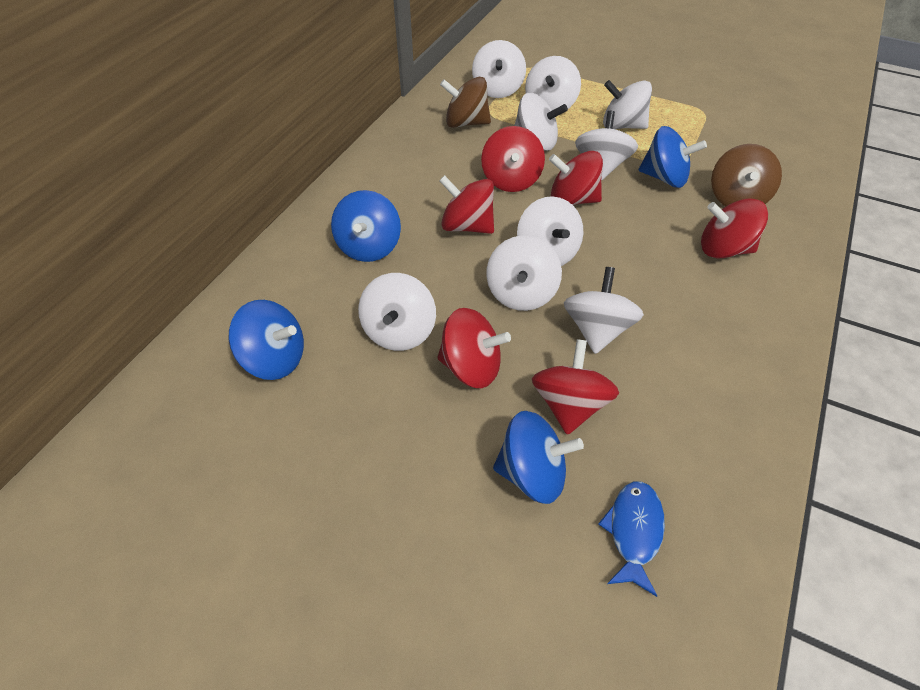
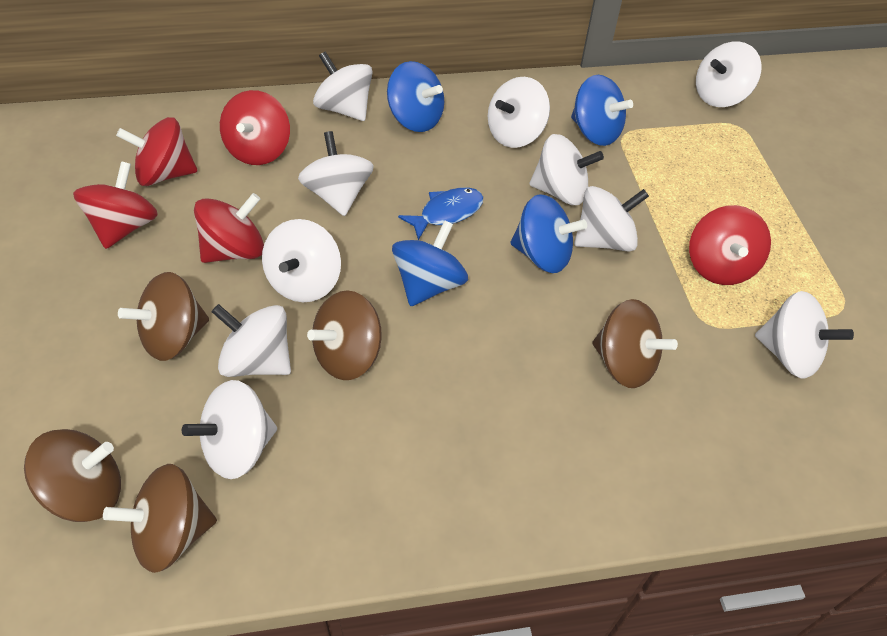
brown spinning top: [440,77,491,128] [711,144,782,206] = 2 -> [24,429,121,522] [103,464,217,573] [118,272,209,361] [307,290,382,380] [592,299,678,388] = 5
red spinning top: [437,308,511,388] [439,175,494,234] [481,126,545,192] [532,339,619,435] [549,151,603,205] [701,198,768,258] = 6 -> [73,161,158,249] [116,117,198,186] [194,193,264,263] [220,90,290,165] [689,205,771,285] = 5
white spinning top: [358,273,436,351] [472,40,526,98] [486,235,562,311] [514,93,568,151] [517,196,583,266] [525,56,581,110] [564,267,644,354] [575,111,638,181] [603,80,652,129] = 9 -> [182,380,277,479] [211,304,291,377] [262,219,341,302] [298,131,374,216] [313,51,373,121] [488,77,550,148] [530,134,604,205] [574,186,649,252] [696,41,761,107] [755,291,854,379] = 10

